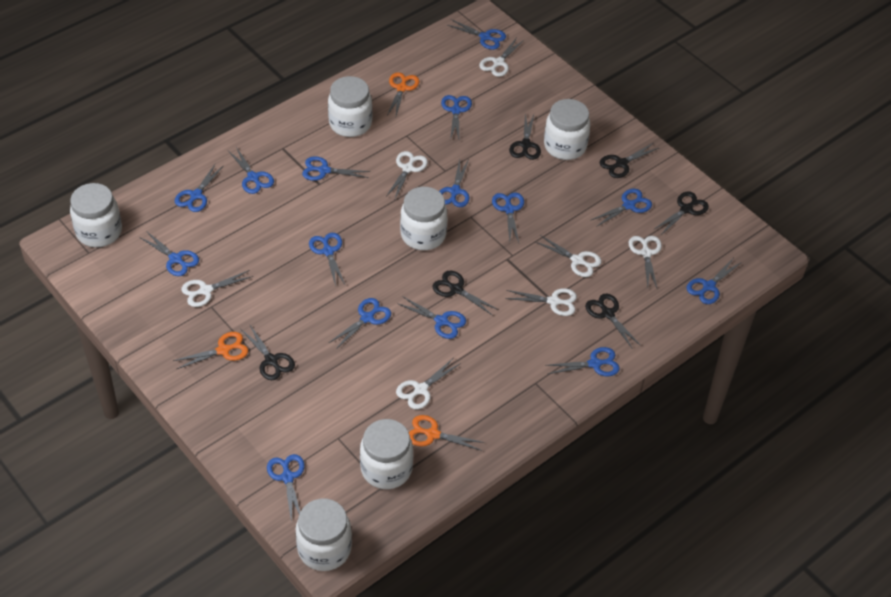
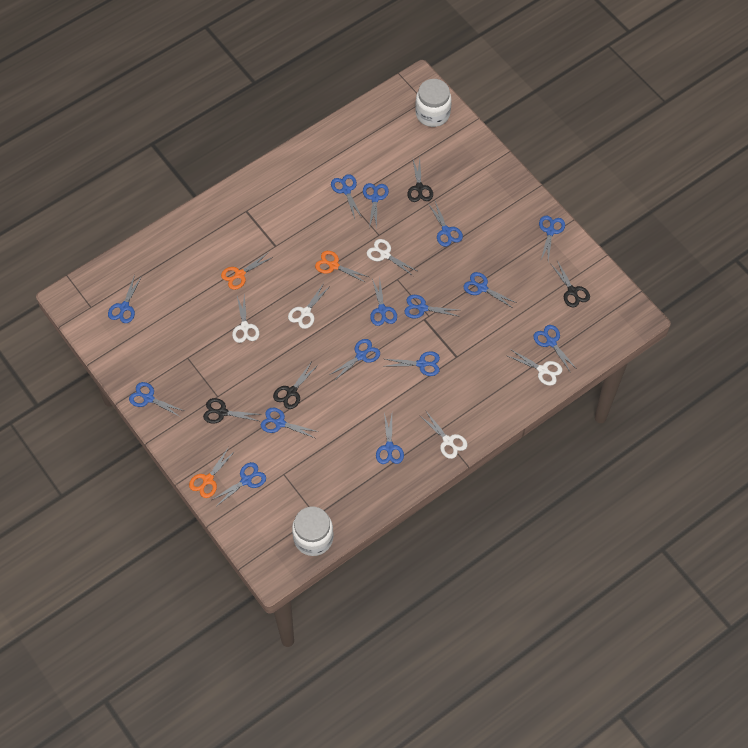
black scissors: [242,325,295,380] [432,271,499,316] [509,113,541,160] [585,294,641,349] [600,143,659,178] [653,192,709,235] = 6 -> [203,398,262,424] [273,361,318,409] [407,157,433,202] [550,260,590,307] = 4
white jar: [70,183,122,247] [296,499,352,571] [328,76,372,137] [360,419,413,489] [400,187,447,250] [544,99,590,160] = 6 -> [292,507,334,556] [415,79,451,127] = 2
white scissors: [181,270,253,307] [386,151,428,201] [396,358,461,409] [479,37,524,77] [505,288,577,316] [536,235,602,277] [629,236,662,290] = 7 -> [232,294,259,343] [288,283,331,329] [367,239,417,276] [419,410,467,459] [508,349,562,386] = 5

